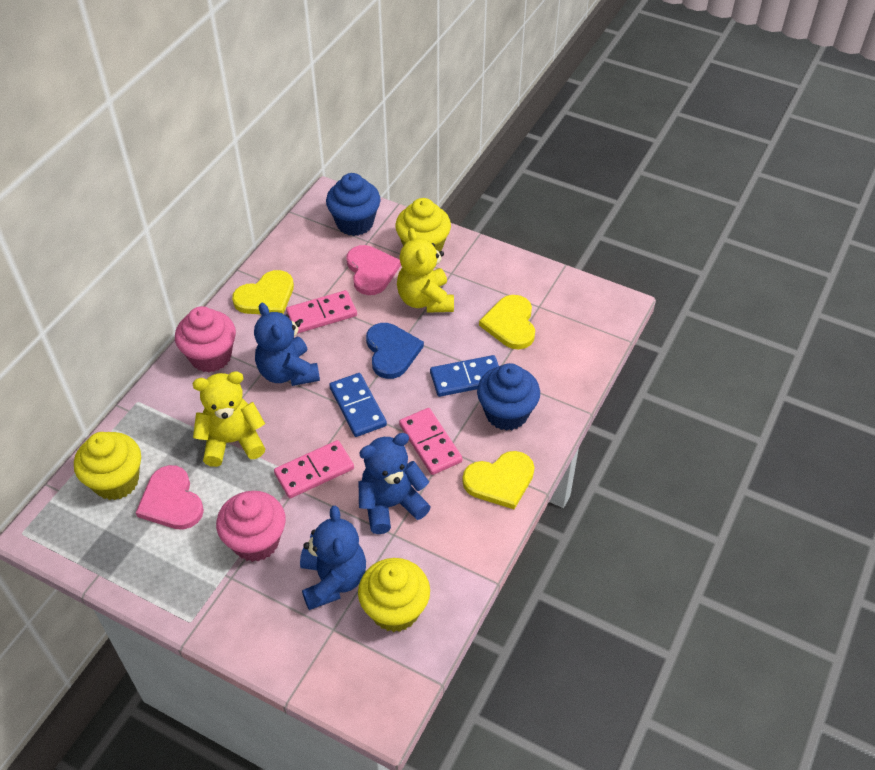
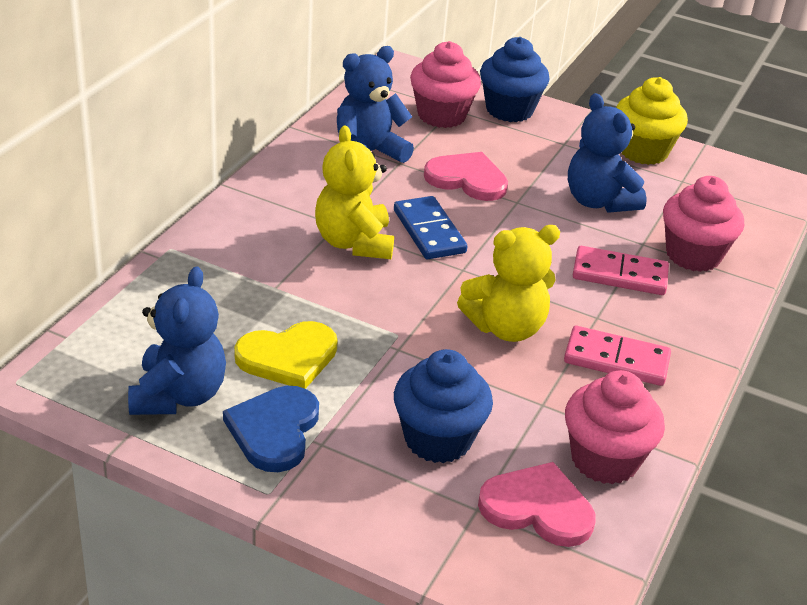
blue domino: [329,373,387,437] [430,355,499,397] = 2 -> [394,196,467,259] = 1
pink cupcake: [175,306,236,373] [216,491,286,562] = 2 -> [410,41,481,128] [565,370,665,484] [663,176,744,272] = 3
pink domino: [274,440,354,498] [286,290,357,334] [399,408,462,475] = 3 -> [564,326,671,386] [573,246,669,295] = 2
yellow cupcake: [74,432,141,500] [358,558,430,632] [395,198,451,252] = 3 -> [616,77,688,165] = 1
yellow heart: [232,270,294,314] [462,451,535,509] [479,295,535,350] = 3 -> [234,321,338,389] = 1

